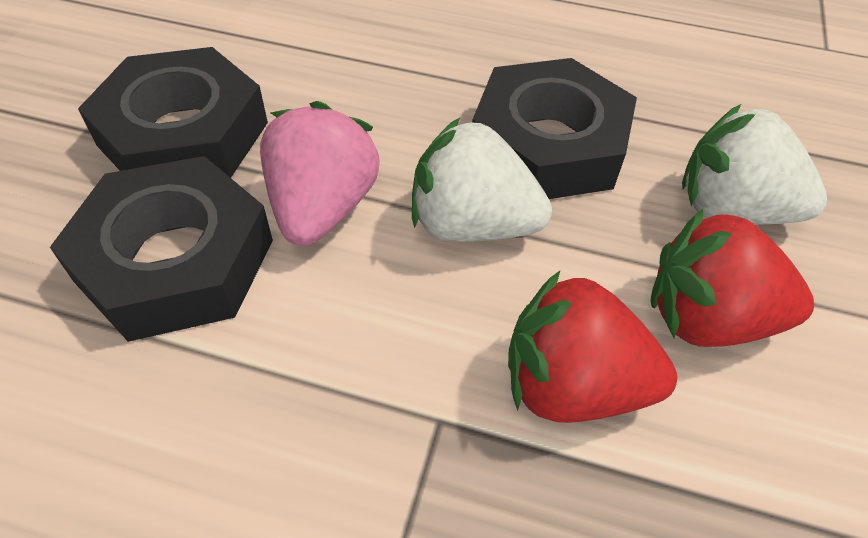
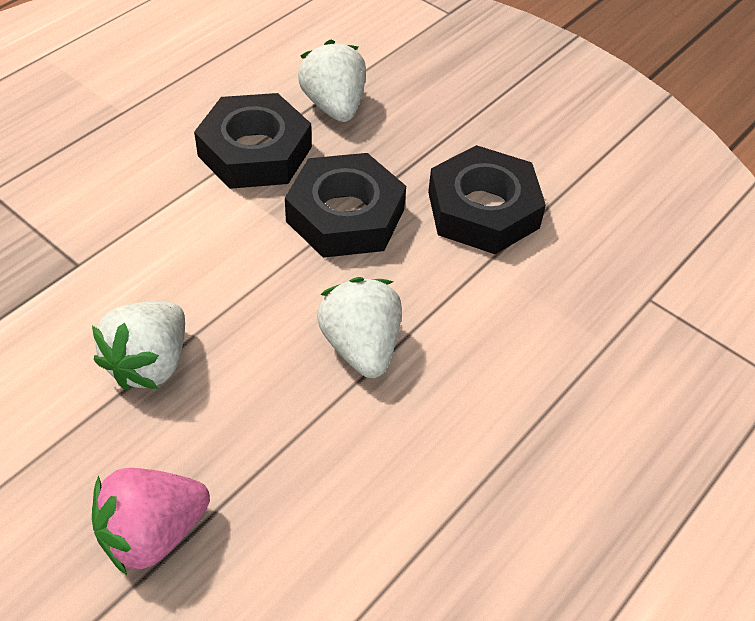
red strawberry: [508,271,677,423] [651,209,814,347] = 2 -> none = 0
white strawberry: [412,118,552,242] [682,104,827,224] = 2 -> [92,302,185,390] [298,40,366,122] [317,277,402,378] = 3

